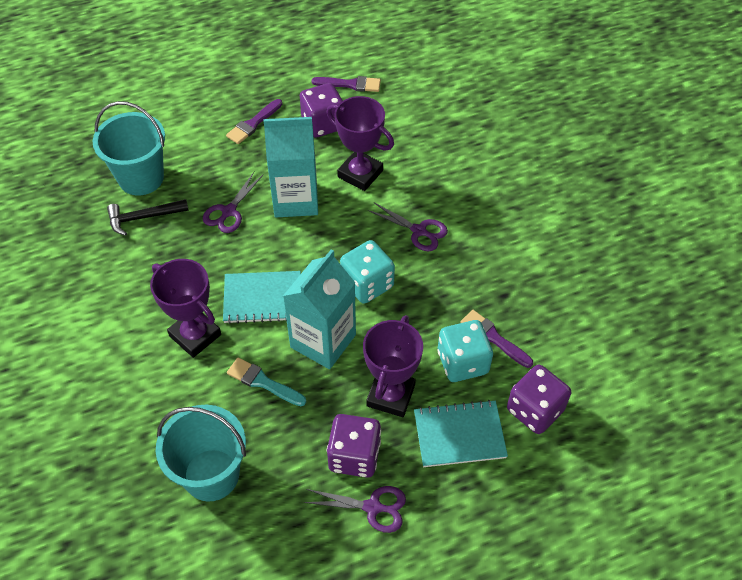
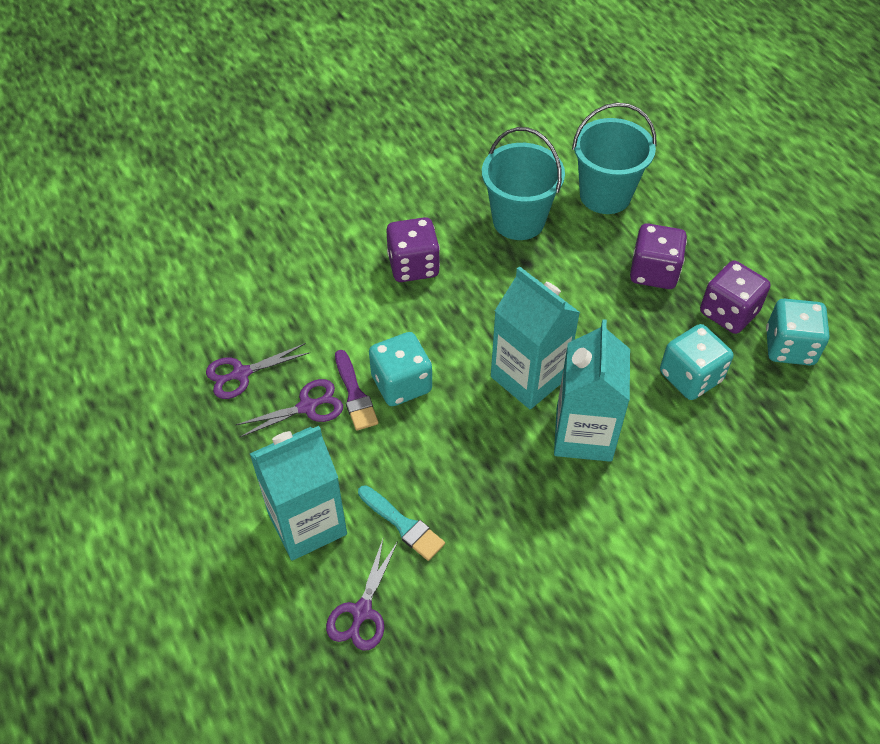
black hammer: [107,199,189,236] = 1 -> none = 0
purple brush: [226,99,282,144] [312,76,381,92] [460,310,533,368] = 3 -> [335,350,378,431] = 1
purple trophy: [150,259,221,358] [327,96,394,191] [363,315,423,417] = 3 -> none = 0
turquoise carton: [263,117,318,217] [283,249,356,369] = 2 -> [250,426,347,561] [491,266,580,409] [554,319,630,462] = 3
turquoise dice: [340,240,395,304] [438,320,493,382] = 2 -> [369,332,432,406] [660,324,733,400] [766,298,830,365] = 3
turquoise notebook: [223,271,301,324] [414,400,508,467] = 2 -> none = 0

